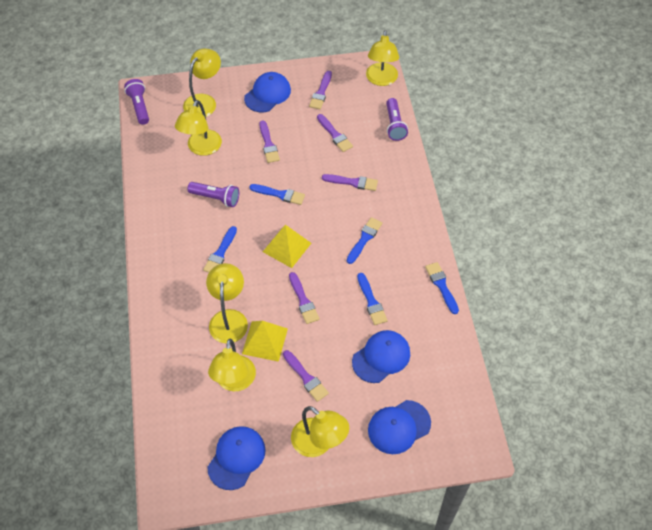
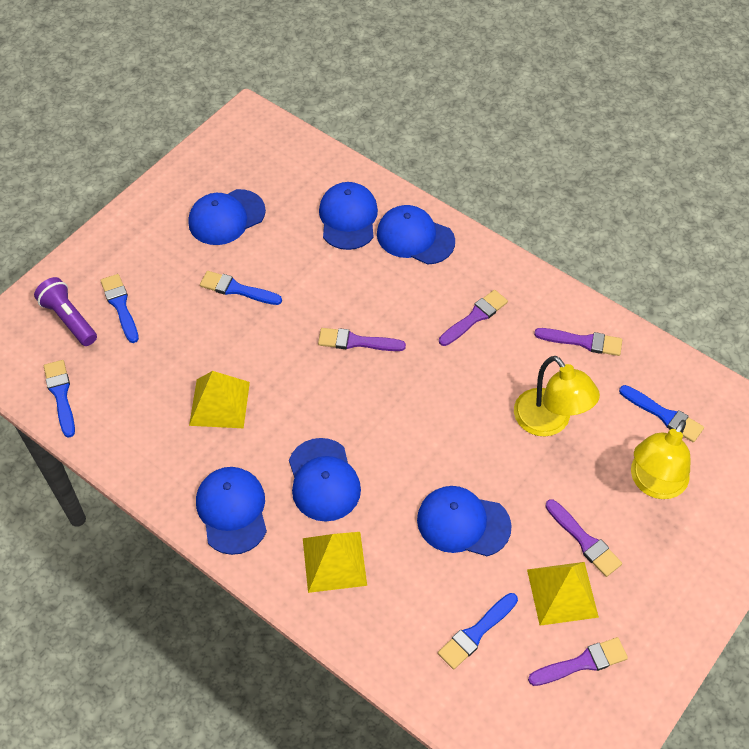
blue cap: [207,426,266,490] [244,72,291,112] [352,330,410,383] [368,400,431,454] = 4 -> [188,189,266,245] [196,467,267,555] [289,438,361,521] [319,182,378,250] [377,205,455,265] [417,486,512,556] = 6
purple brush: [259,121,280,163] [283,350,329,402] [289,272,319,324] [309,71,332,110] [317,114,353,152] [322,174,378,191] = 6 -> [318,328,406,351] [439,290,508,346] [528,637,628,686] [534,328,622,356] [545,499,622,577] = 5
purple flashlight: [124,79,149,125] [187,182,239,207] [386,98,408,141] = 3 -> [34,277,97,346] = 1
yellow lamp: [175,100,222,156] [183,48,221,117] [206,263,248,343] [208,339,256,391] [291,406,349,457] [366,30,399,86] = 6 -> [514,356,600,437] [631,420,690,499] = 2
yellow pyramid: [242,321,288,362] [263,225,311,268] = 2 -> [189,371,250,428] [303,532,367,593] [527,562,599,626] = 3

